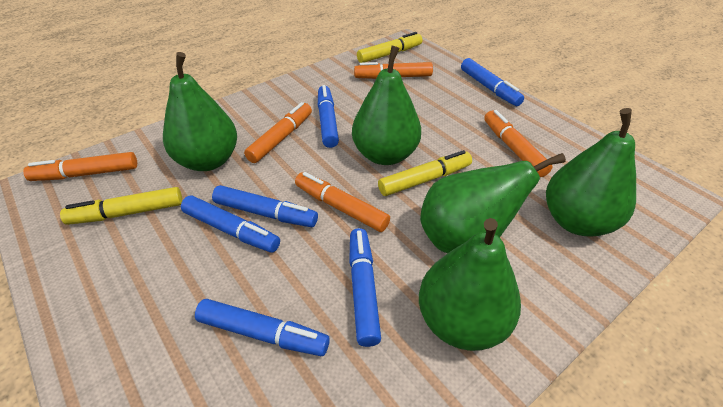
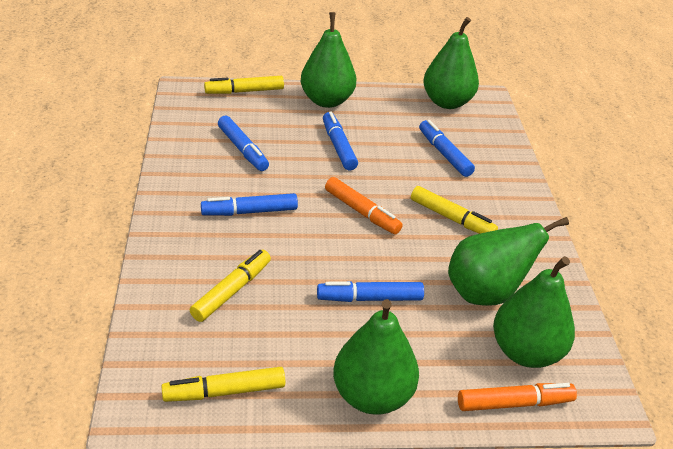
blue marker: [181,195,280,253] [195,299,330,356] [212,185,318,227] [318,85,339,148] [349,228,381,347] [461,58,524,106] = 6 -> [201,193,298,216] [218,116,269,171] [317,281,424,302] [323,112,358,171] [419,120,475,177] = 5
orange marker: [23,152,137,181] [244,102,312,163] [295,172,390,232] [354,62,433,79] [484,110,553,177] = 5 -> [325,177,403,234] [458,383,577,411] = 2
yellow marker: [60,187,182,225] [357,32,423,63] [378,150,472,196] = 3 -> [162,367,285,402] [190,250,271,322] [204,76,284,94] [411,186,498,234] = 4

